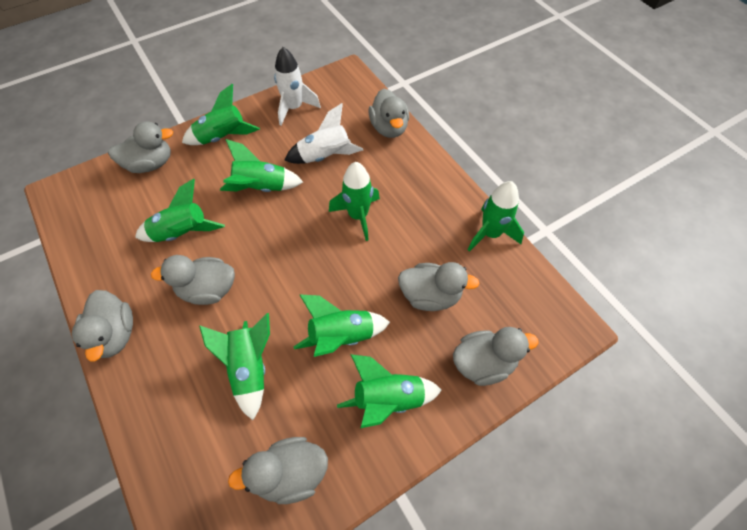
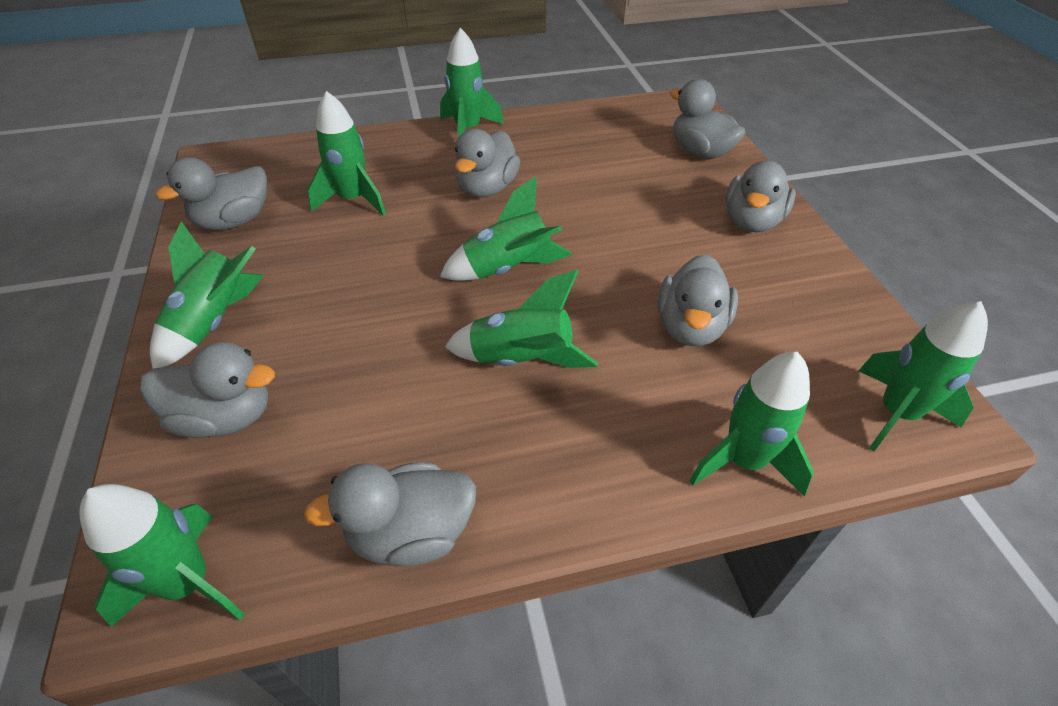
white rocket: [274,47,321,126] [284,103,363,164] = 2 -> none = 0

